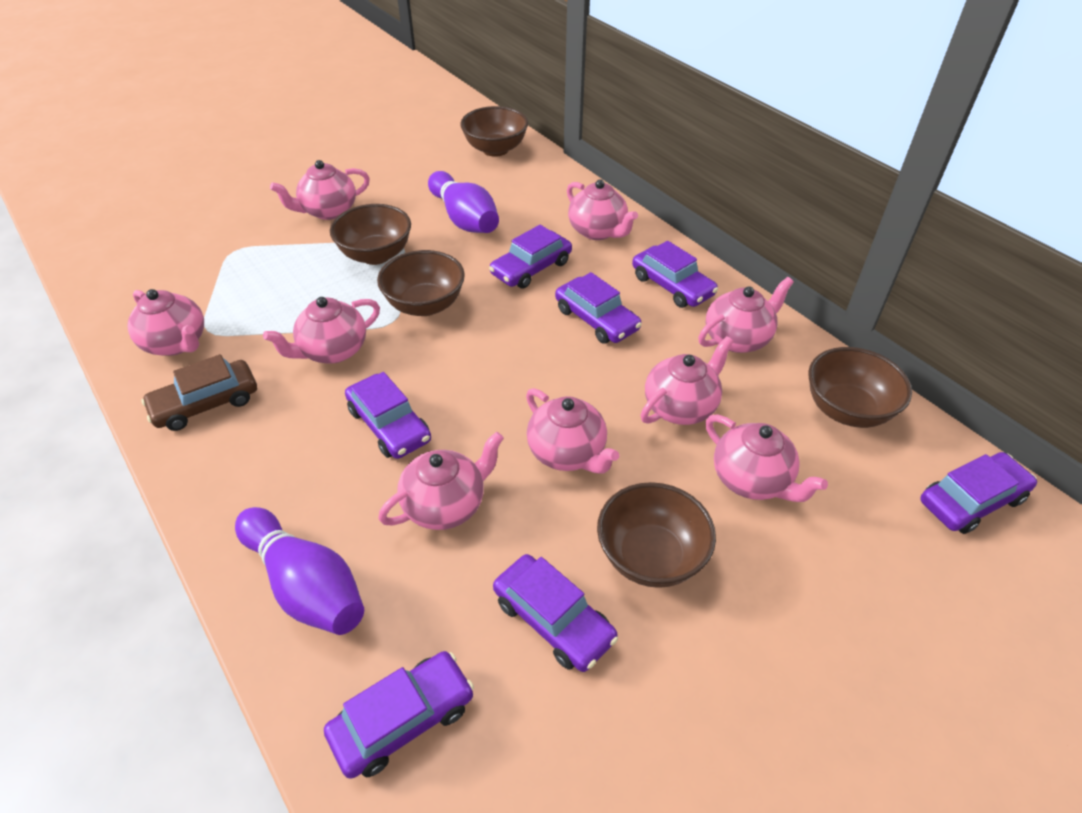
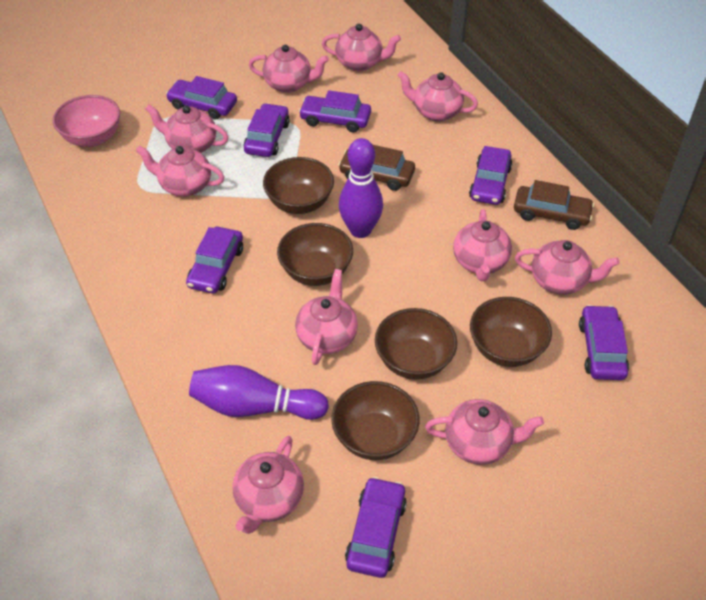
brown car: [141,354,257,431] = 1 -> [338,145,415,191] [514,180,594,230] = 2
pink bowl: none = 0 -> [53,95,120,147] = 1
pink teapot: [128,289,204,356] [263,297,380,363] [270,160,370,220] [378,432,504,530] [526,388,619,474] [567,179,638,240] [641,336,734,425] [698,277,794,353] [706,414,828,502] = 9 -> [136,145,224,197] [145,105,228,153] [232,436,304,534] [249,45,329,93] [295,269,358,365] [322,24,401,71] [398,71,478,121] [425,399,544,465] [453,209,512,281] [515,240,620,295] = 10

